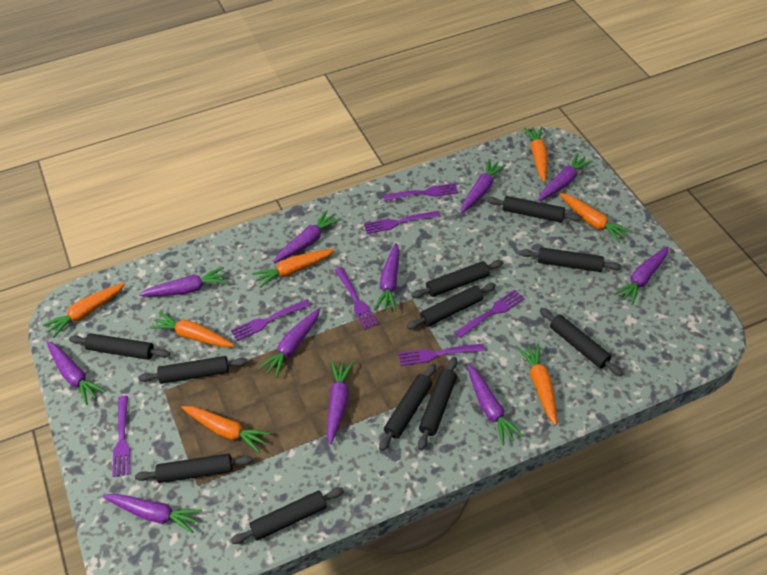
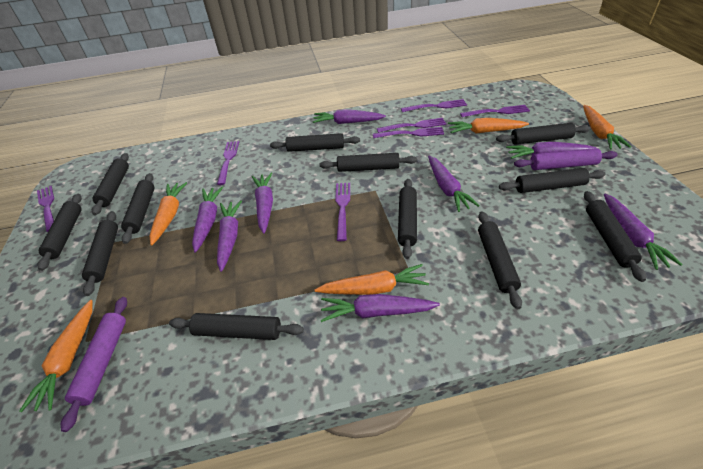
black rolling pin: [69,333,170,360] [135,453,253,483] [138,356,248,384] [231,487,344,544] [379,363,436,451] [407,283,496,329] [411,260,503,298] [418,357,457,450] [487,196,582,223] [520,247,622,272] [540,308,623,376] = 11 -> [37,194,82,271] [82,211,118,296] [92,153,129,215] [121,173,155,244] [169,313,304,340] [270,133,360,152] [320,153,417,172] [398,179,417,259] [478,211,522,309] [496,123,590,145] [499,168,606,193] [584,191,646,282] = 12
orange carrot: [43,283,125,338] [149,312,234,347] [181,406,270,453] [252,249,335,288] [517,343,557,425] [524,126,548,182] [560,193,631,243] = 7 -> [19,300,93,412] [150,182,187,245] [315,264,429,295] [448,118,529,133] [583,105,631,149] = 5
purple carrot: [47,341,106,405] [103,494,202,533] [139,267,228,296] [259,308,320,378] [274,210,341,263] [327,360,354,444] [375,243,399,311] [461,159,506,213] [467,364,524,445] [538,153,593,201] [614,246,669,305] = 11 -> [192,187,223,253] [217,200,242,272] [252,173,273,234] [313,109,386,124] [321,294,440,322] [428,156,480,212] [506,142,596,159] [604,194,683,270] = 8
purple rolling pin: none = 0 -> [61,297,127,432] [514,148,618,170] = 2

